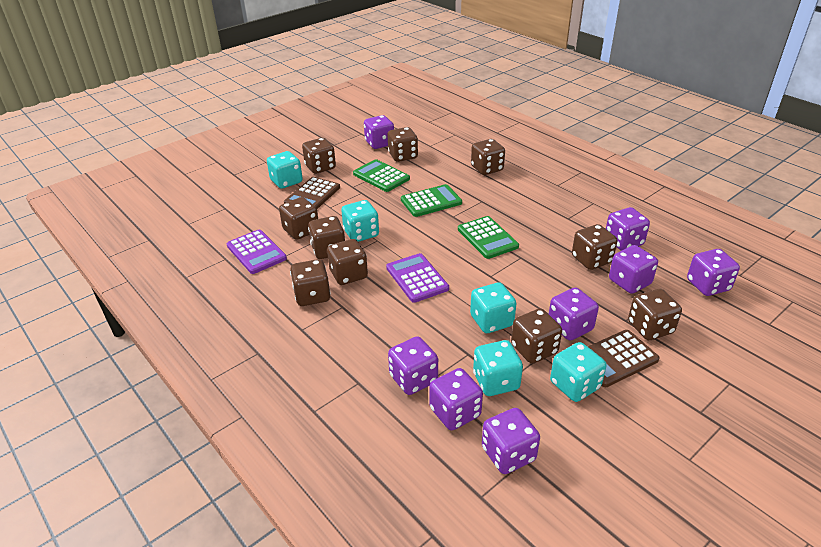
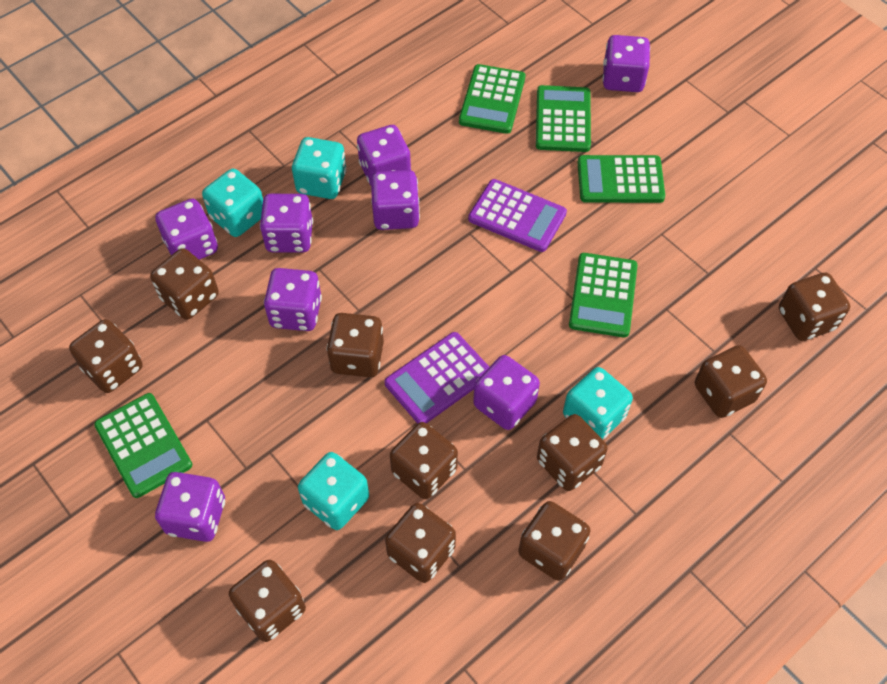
brown calculator: [284,177,340,209] [588,330,660,387] = 2 -> none = 0
green calculator: [353,159,410,192] [401,184,462,217] [458,216,519,259] = 3 -> [94,393,192,498] [459,64,525,134] [536,85,591,152] [569,253,638,337] [577,155,665,203] = 5
turquoise dice: [267,151,303,189] [341,200,379,242] [470,282,517,333] [473,340,523,396] [550,342,607,402] = 5 -> [202,169,263,237] [292,137,347,199] [298,452,369,530] [563,367,633,439] = 4

